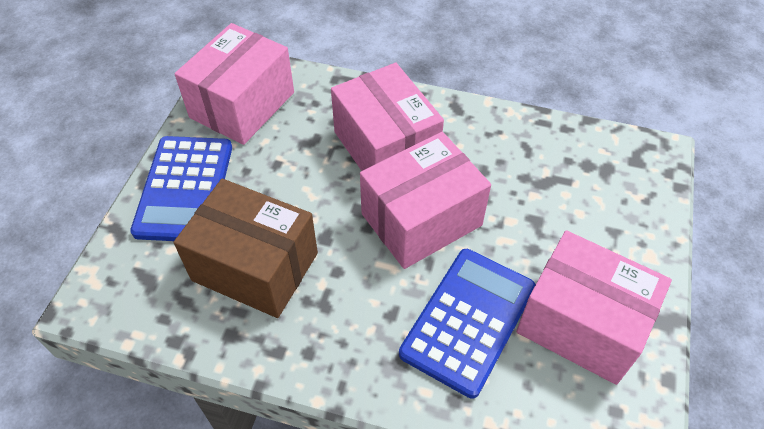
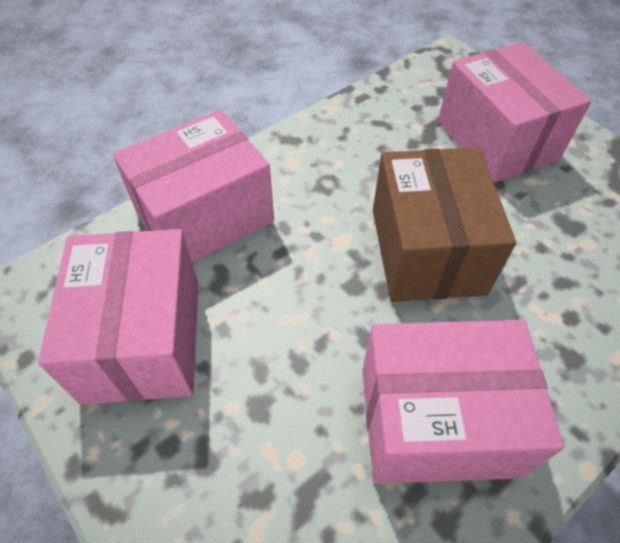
blue calculator: [130,136,232,241] [399,249,535,399] = 2 -> none = 0

